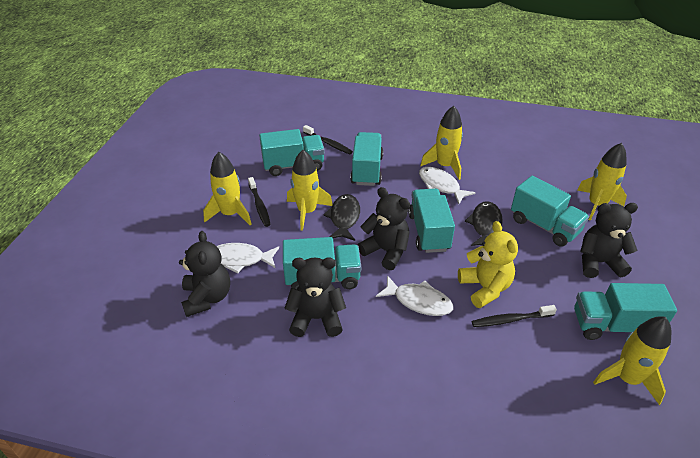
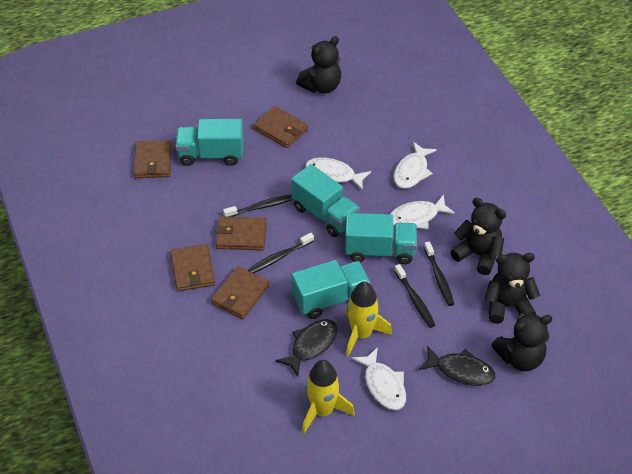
black toothbrush: [248,177,271,227] [303,125,353,154] [472,305,557,327] = 3 -> [223,195,293,217] [248,233,314,273] [394,264,435,328] [424,241,454,306] = 4
brown wallet: none = 0 -> [134,140,171,178] [170,244,215,291] [211,266,270,319] [215,216,267,250] [253,106,308,148] = 5
turquoise truck: [259,129,325,176] [283,237,361,289] [350,132,383,186] [408,189,455,253] [511,176,589,247] [574,283,677,340] = 6 -> [175,119,243,166] [291,164,360,237] [292,260,370,319] [345,213,417,264] = 4
white fish: [217,243,279,273] [376,275,453,316] [419,167,476,204] = 3 -> [305,157,371,191] [351,347,406,410] [390,194,455,229] [394,142,437,189] = 4
yellow rocket: [203,152,251,225] [287,150,333,231] [420,106,463,180] [577,143,627,221] [593,316,671,405] = 5 -> [302,360,355,434] [345,281,392,357] = 2
yellow teddy bear: [458,221,518,308] = 1 -> none = 0

